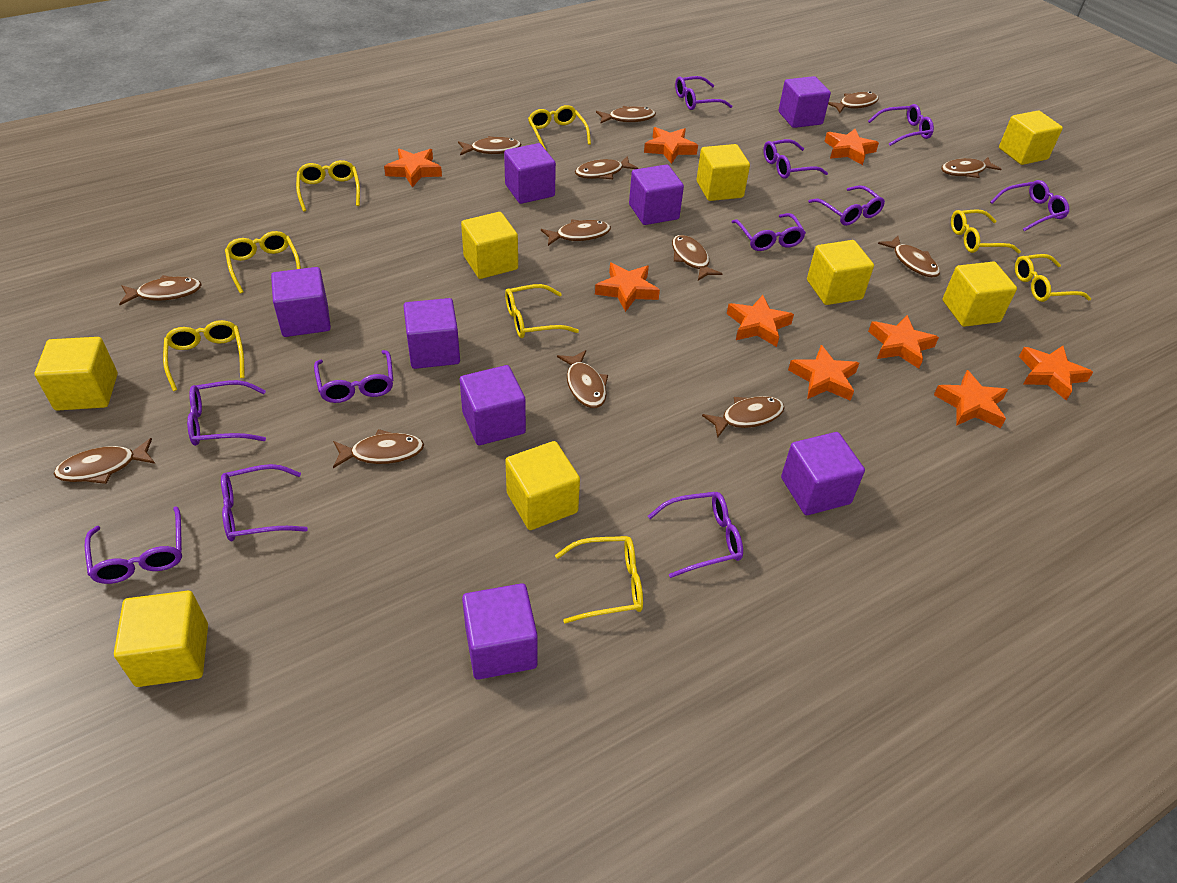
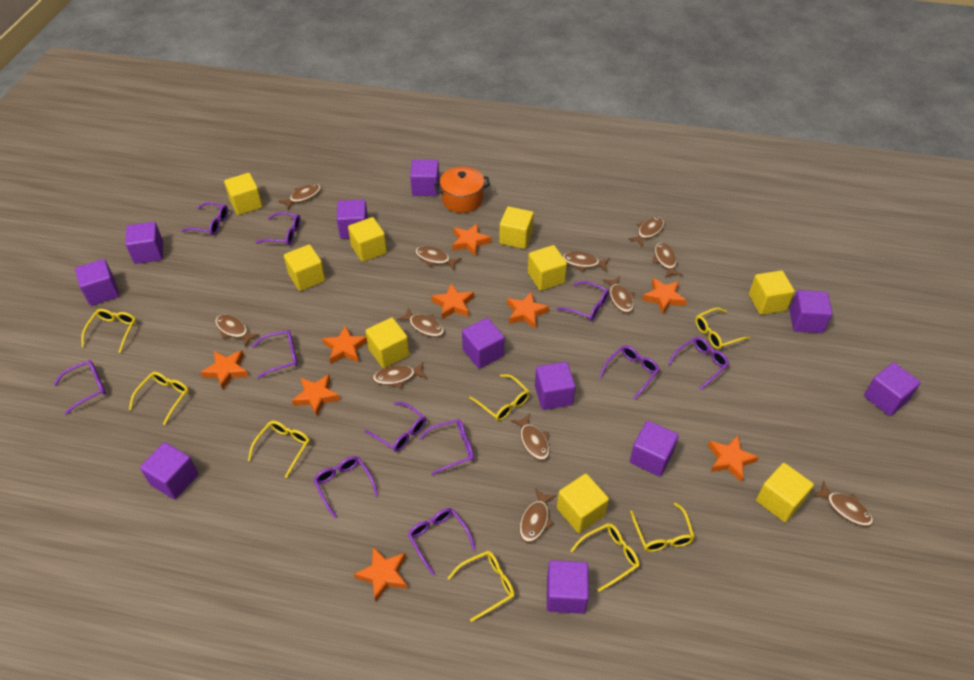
brown fish: [54,438,155,484] [119,275,202,305] [333,429,424,468] [458,136,521,155] [541,219,611,246] [557,350,608,408] [575,156,638,179] [596,106,656,124] [672,235,722,281] [702,396,785,438] [828,92,879,113] [878,236,940,277] [941,157,1001,178] = 13 -> [215,314,260,347] [279,184,321,210] [372,363,427,388] [397,307,445,337] [415,246,462,270] [511,414,550,461] [519,488,557,543] [563,252,610,272] [603,276,634,313] [628,217,665,247] [653,242,683,278] [812,481,873,527] = 12
orange pot: none = 0 -> [434,167,490,213] = 1
purple cube: [271,267,331,337] [403,298,460,369] [460,365,526,445] [462,583,538,680] [504,143,556,204] [629,164,684,225] [778,76,831,128] [781,432,865,515] = 8 -> [75,259,119,306] [125,222,163,264] [140,442,198,500] [337,200,368,239] [410,159,440,196] [462,318,505,369] [535,362,576,410] [547,560,589,614] [630,421,679,477] [790,290,833,333] [864,362,921,416] = 11
yellow cube: [34,337,118,411] [114,591,208,687] [461,212,518,279] [505,441,580,530] [696,144,750,201] [807,240,874,305] [942,261,1017,327] [999,111,1063,165] = 8 -> [224,173,263,215] [284,244,325,291] [348,217,387,262] [366,317,409,368] [499,207,534,249] [528,245,567,291] [557,474,609,533] [749,270,795,315] [756,463,814,522] = 9

